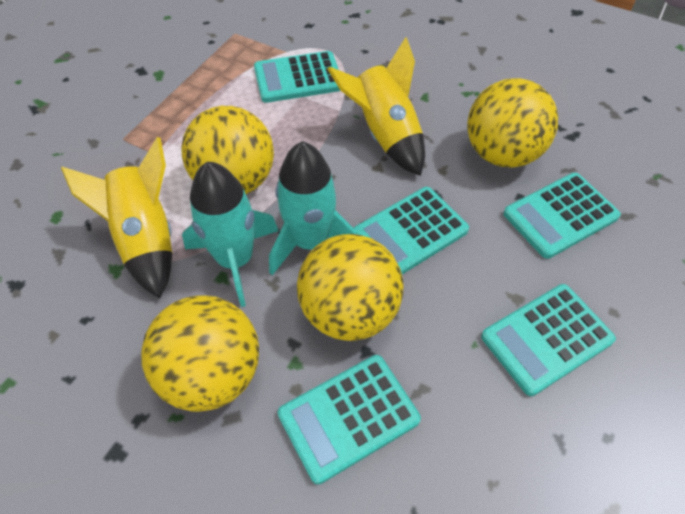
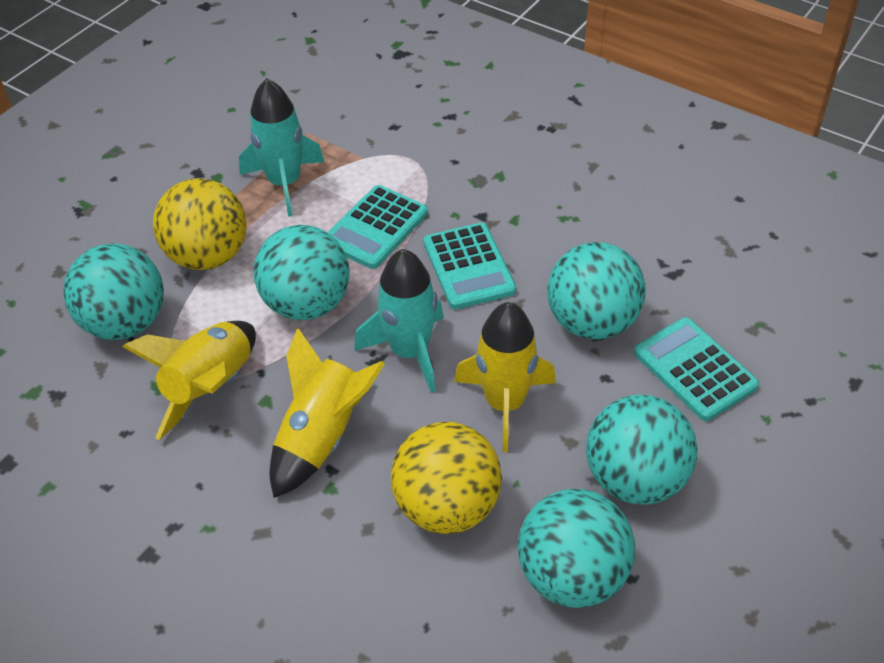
turquoise ball: none = 0 -> [63,243,164,340] [254,225,350,320] [518,489,635,608] [547,242,646,339] [586,395,698,505] = 5
turquoise calculator: [254,51,341,103] [278,355,421,484] [354,187,469,274] [481,284,616,396] [503,173,621,259] = 5 -> [327,185,428,269] [423,223,516,309] [634,317,759,421] = 3
yellow ball: [141,295,259,412] [181,106,274,194] [297,234,403,341] [467,78,558,168] = 4 -> [153,178,246,270] [391,422,502,534] = 2
yellow rocket: [61,137,172,298] [328,37,425,176] = 2 -> [122,321,256,440] [269,327,385,498] [454,302,556,452] = 3

